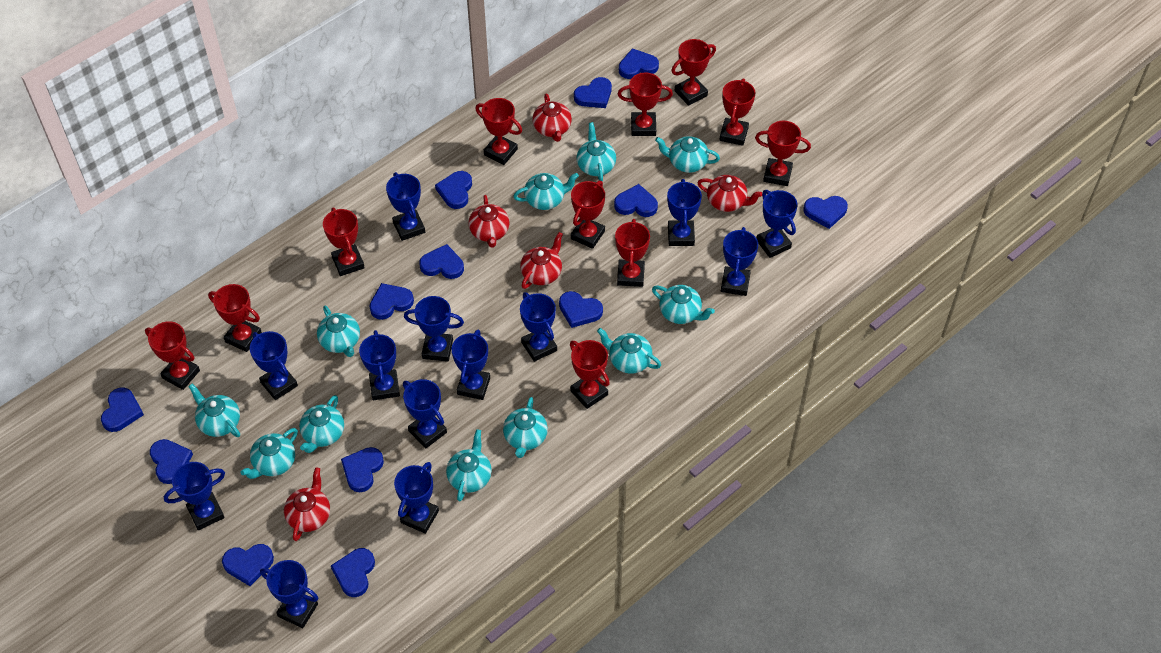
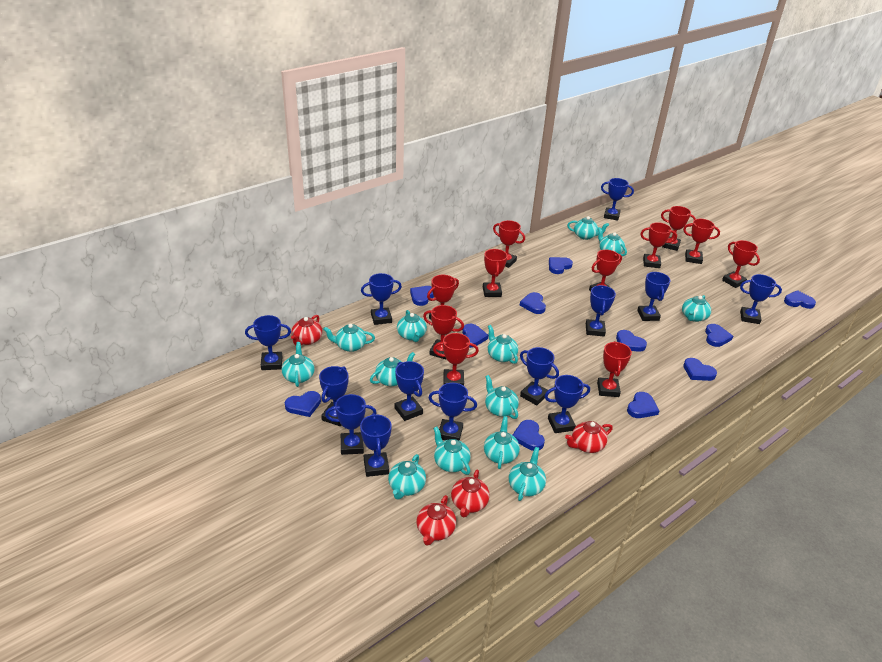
blue heart: [101,388,144,432] [150,439,193,484] [222,544,274,586] [331,548,375,597] [341,447,384,492] [369,283,414,320] [419,244,464,279] [435,171,472,209] [559,291,603,328] [574,77,612,108] [614,184,658,217] [619,48,659,79] [804,196,848,229] = 13 -> [285,391,321,417] [410,286,434,306] [462,324,488,348] [513,420,545,451] [520,292,546,314] [549,257,573,274] [616,330,647,352] [627,392,659,418] [683,358,717,381] [705,324,733,347] [784,290,816,309] = 11
red teapot: [284,467,330,541] [469,195,509,248] [520,232,563,289] [533,93,572,142] [697,175,762,212] = 5 -> [291,315,322,345] [416,495,456,546] [451,470,490,517] [565,421,613,453] = 4
turquoise teapot: [188,384,240,437] [240,428,298,479] [299,395,344,453] [317,306,360,357] [446,429,492,502] [503,397,548,458] [513,173,579,210] [577,122,616,182] [597,328,661,374] [652,285,715,324] [655,136,720,173] = 11 -> [282,342,315,387] [323,324,375,352] [370,352,415,386] [388,454,426,500] [397,310,427,342] [433,426,471,475] [484,416,520,469] [485,375,519,419] [488,325,518,364] [509,447,546,501] [567,216,609,240] [598,227,627,256] [682,295,711,322] = 13

